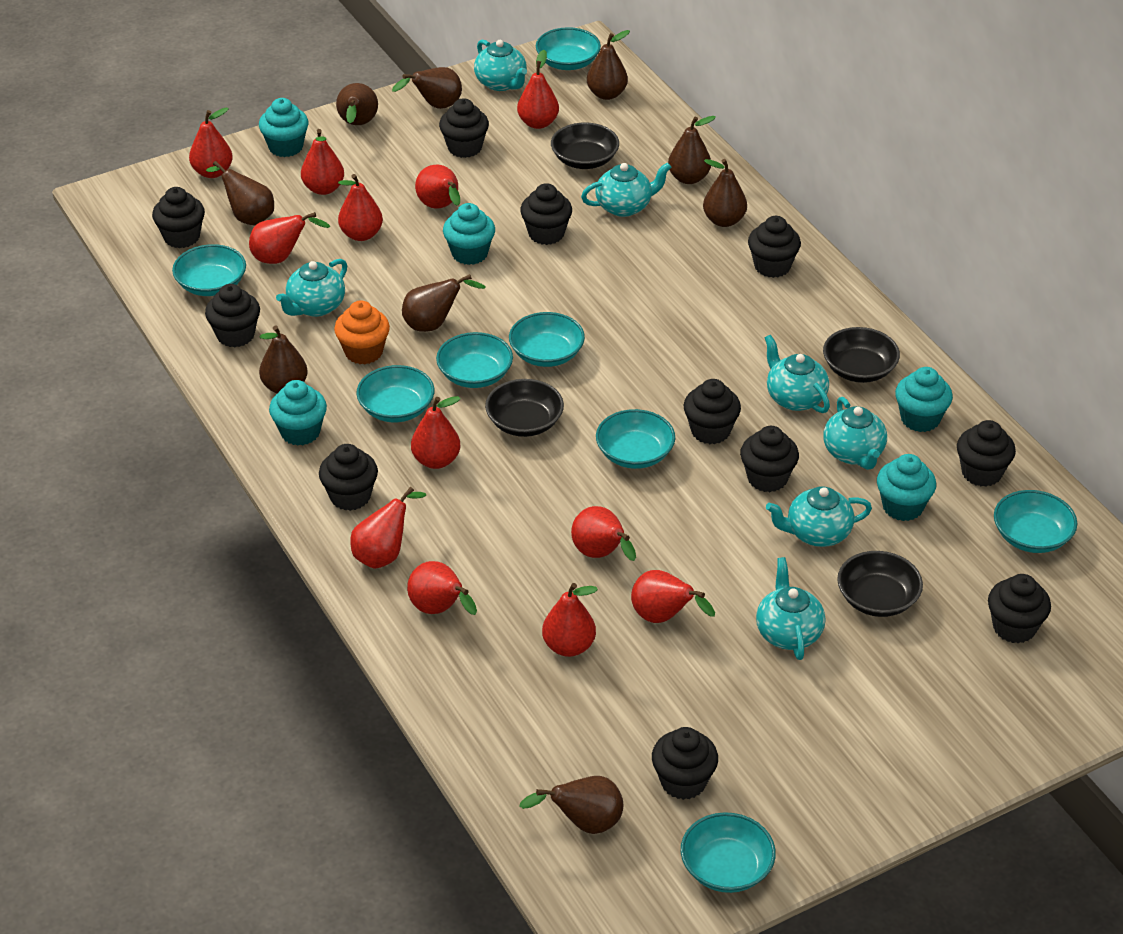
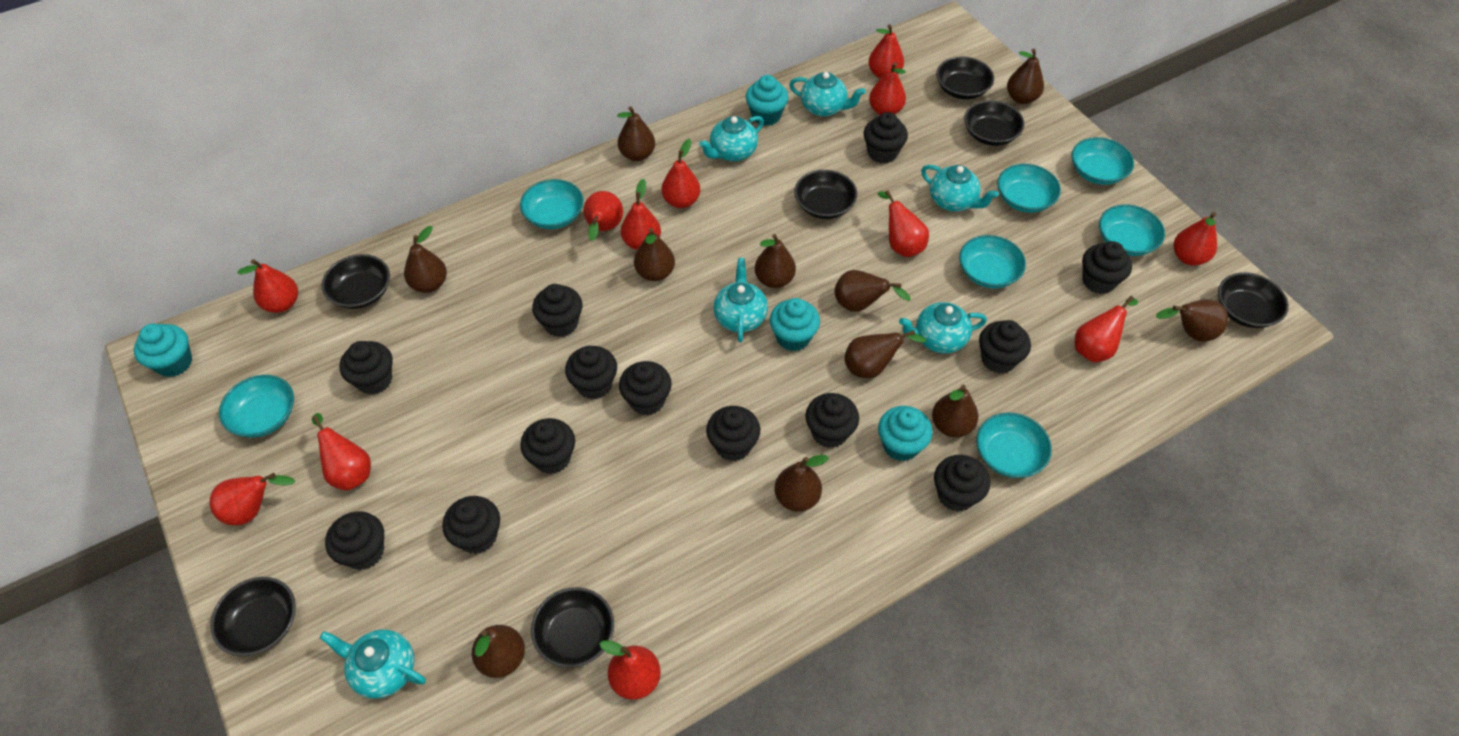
black bowl: [485,379,564,437] [551,123,619,169] [823,327,900,383] [837,551,923,617] = 4 -> [210,577,296,656] [322,254,390,309] [531,587,614,668] [794,170,857,219] [936,57,994,100] [964,100,1025,146] [1218,272,1289,328] = 7
black cupcake: [152,187,205,248] [205,284,260,347] [319,444,378,511] [439,98,489,158] [520,183,572,245] [652,727,718,800] [684,379,741,444] [740,426,799,492] [748,216,801,278] [957,420,1016,487] [988,574,1051,644] = 11 -> [325,511,384,570] [340,341,393,395] [442,496,500,554] [520,418,575,474] [532,284,582,337] [565,346,617,399] [619,361,672,415] [706,406,760,461] [805,393,859,448] [864,112,908,164] [934,455,990,512] [979,320,1031,374] [1082,241,1132,294] = 13
brown pear: [206,161,274,225] [259,325,308,394] [336,83,378,125] [392,67,462,109] [402,274,486,332] [519,776,623,834] [587,30,630,100] [668,116,716,184] [703,159,747,227] = 9 -> [404,226,447,293] [472,625,525,678] [617,106,655,161] [634,228,675,281] [755,234,796,288] [774,455,829,512] [834,270,911,312] [844,330,926,378] [932,385,978,437] [1007,49,1044,104] [1156,299,1228,342] = 11
orange cupcake: [334,300,390,364] = 1 -> none = 0
turquoise bowl: [172,244,246,296] [356,365,435,422] [436,332,513,388] [509,312,585,367] [536,27,601,70] [596,409,675,469] [681,812,776,893] [994,490,1077,553] = 8 -> [219,375,294,438] [520,179,584,229] [959,235,1026,288] [976,412,1052,478] [997,164,1061,213] [1072,137,1134,185] [1099,205,1165,256] = 7
turquoise cupcake: [259,98,308,157] [269,380,327,446] [443,203,495,265] [877,454,936,521] [895,367,953,432] = 5 -> [134,324,192,377] [746,75,789,126] [770,298,820,351] [878,406,933,461] = 4
turquoise teapot: [276,259,347,317] [474,40,527,91] [581,162,671,217] [756,557,825,660] [765,335,830,413] [766,487,872,547] [823,397,887,470] = 7 -> [319,630,426,699] [699,116,764,161] [713,258,768,343] [789,72,866,117] [899,302,987,354] [921,165,999,212] = 6

